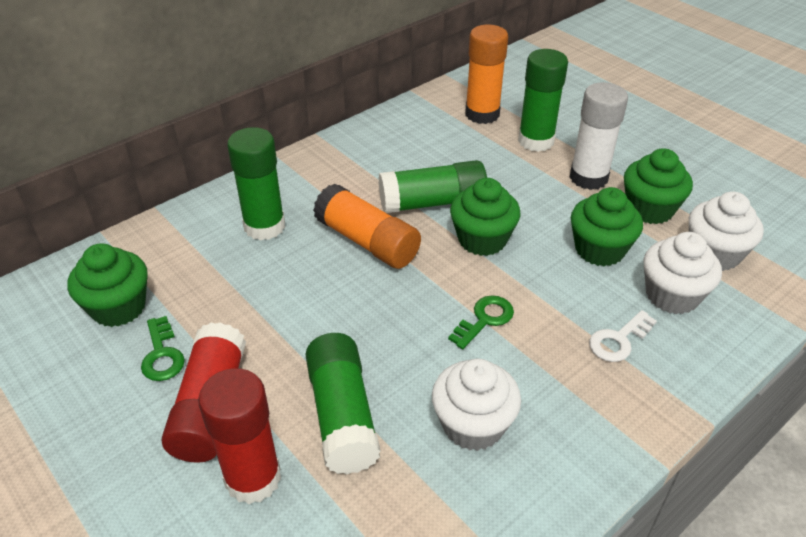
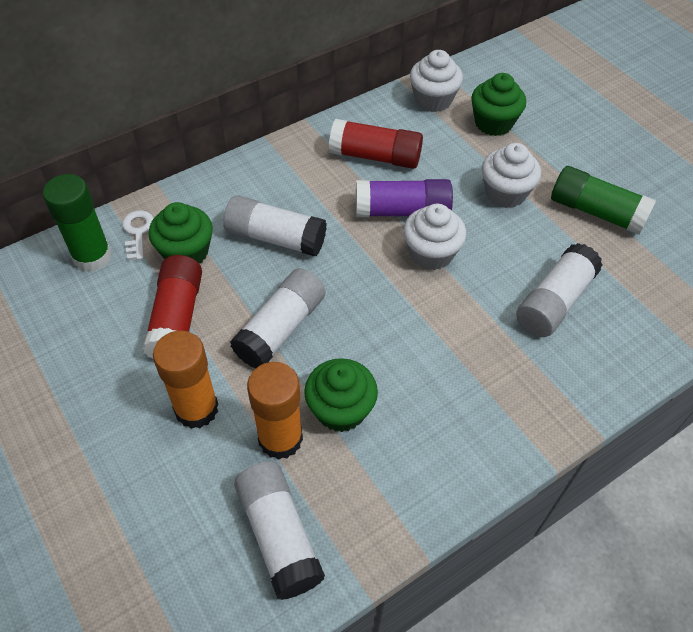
green cupcake: [67,243,148,327] [450,178,521,256] [571,187,643,266] [624,148,693,224] = 4 -> [149,202,213,264] [304,358,378,432] [471,73,526,136] = 3
green glue stick: [227,127,285,240] [305,333,381,474] [378,160,487,213] [518,49,568,152] = 4 -> [43,174,112,272] [551,166,656,235] = 2
green key: [141,316,185,381] [448,295,514,349] = 2 -> none = 0
purple glue stick: none = 0 -> [356,179,453,217] = 1
white glue stick: [570,82,628,190] = 1 -> [223,195,327,256] [230,268,325,369] [234,461,325,600] [516,243,603,337] = 4

